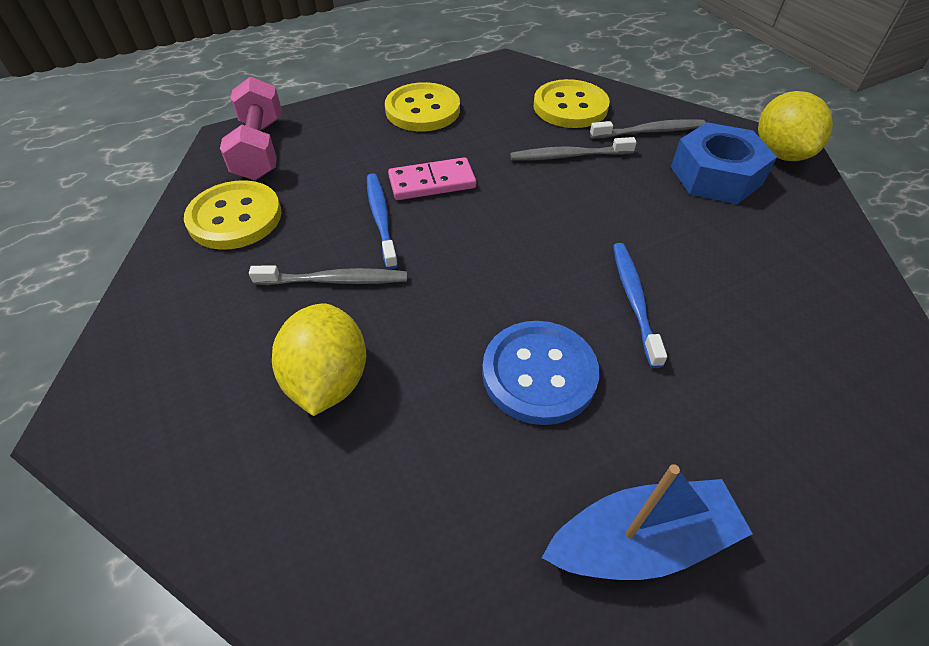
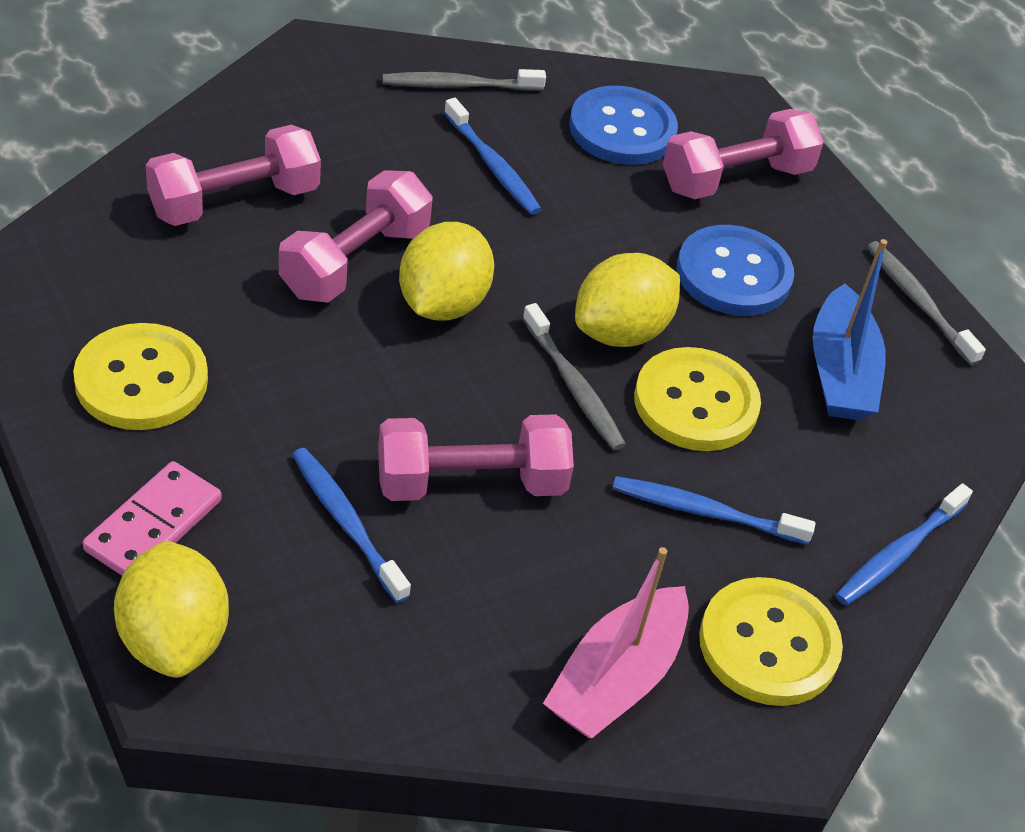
blue button: [482,321,599,425] = 1 -> [569,86,678,165] [677,225,794,316] = 2
blue nut: [671,122,777,204] = 1 -> none = 0
blue toothbrush: [367,173,398,270] [613,243,667,368] = 2 -> [292,448,411,603] [444,98,542,215] [612,476,815,545] [836,483,973,606] = 4
pink boat: none = 0 -> [543,547,689,738] = 1
pink dumbbell: [220,77,282,180] = 1 -> [146,125,321,226] [279,170,433,302] [378,414,574,501] [663,109,824,199] = 4
yellow lemon: [272,303,366,416] [758,91,833,161] = 2 -> [114,540,229,678] [399,222,494,321] [575,253,680,347] = 3

